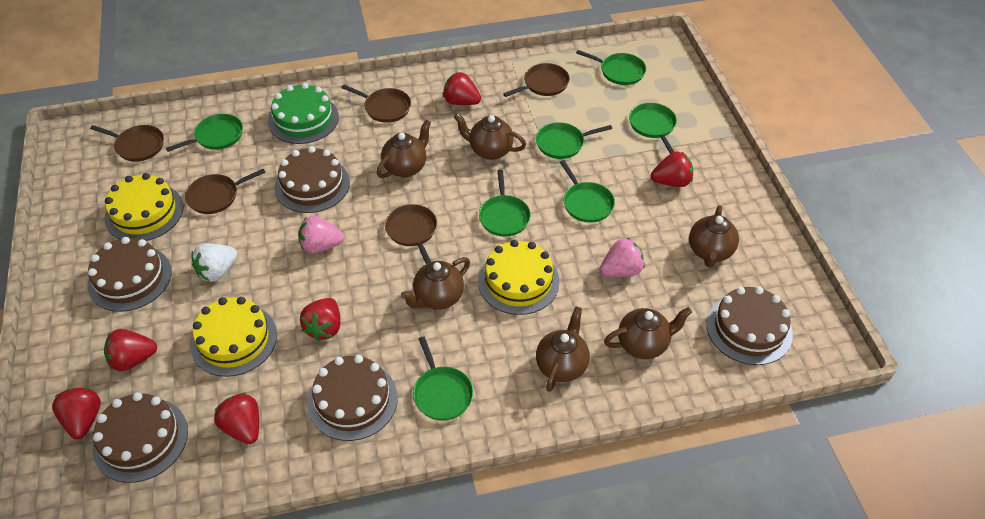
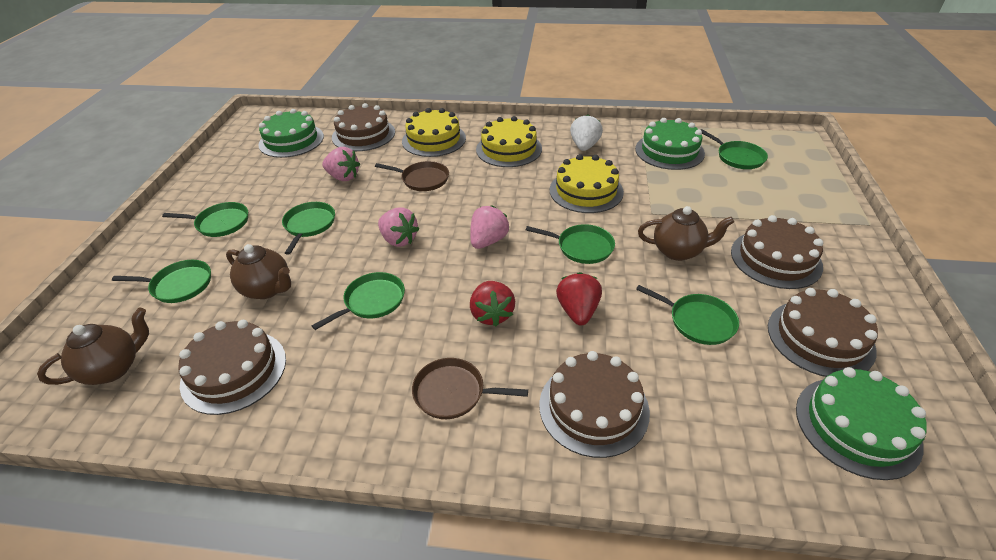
brown pan: [90,125,164,162] [185,168,266,214] [341,85,411,123] [385,204,437,264] [503,63,570,97] = 5 -> [375,161,449,191] [412,358,528,419] = 2
brown teapot: [377,120,431,178] [401,257,470,310] [454,113,526,160] [536,306,590,392] [604,307,692,359] [689,205,739,268] = 6 -> [37,308,149,385] [226,244,291,299] [638,206,734,261] = 3
green cake: [268,83,339,144] = 1 -> [258,109,324,158] [635,118,705,170] [796,367,927,480] = 3
pink strawberry: [298,215,344,254] [600,237,645,277] = 2 -> [322,147,360,181] [378,208,419,247] [470,205,509,249] = 3
red strawberry: [52,387,101,439] [104,329,157,371] [214,393,259,444] [300,298,341,341] [443,72,481,105] [651,152,693,187] = 6 -> [470,281,515,326] [556,272,602,326] = 2

